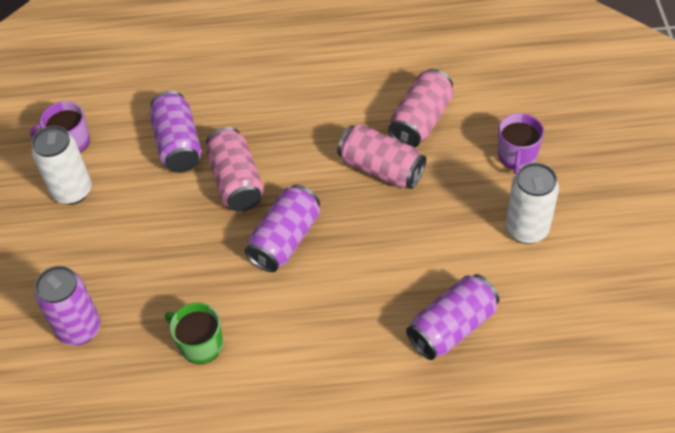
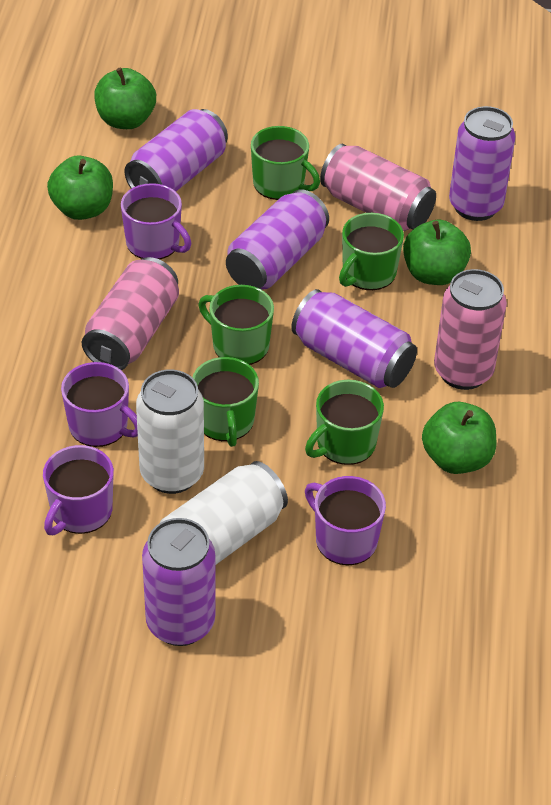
green apple: none = 0 -> [47,156,113,220] [94,68,156,129] [403,220,471,285] [422,402,496,474] = 4
green mug: [165,303,223,364] = 1 -> [192,357,259,447] [198,285,274,365] [251,126,320,200] [305,380,384,465] [339,213,404,290] = 5
purple can: [35,266,101,346] [149,91,202,173] [245,185,320,272] [406,274,499,360] = 4 -> [124,109,228,191] [142,518,215,646] [226,189,329,290] [291,289,417,388] [449,106,516,221] = 5
purple mug: [30,101,90,152] [498,113,544,174] = 2 -> [43,445,114,535] [61,362,138,447] [121,183,191,260] [305,476,386,565] = 4

